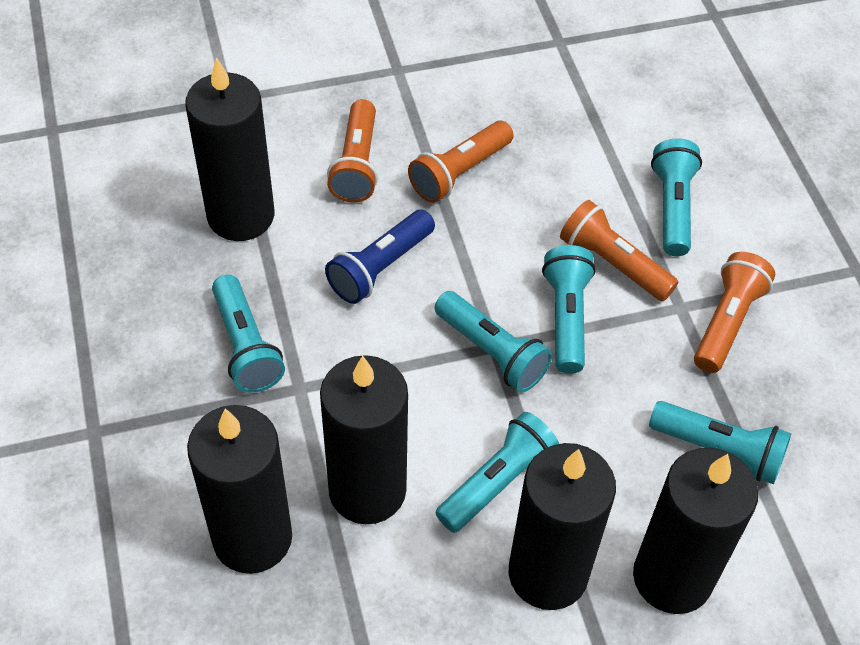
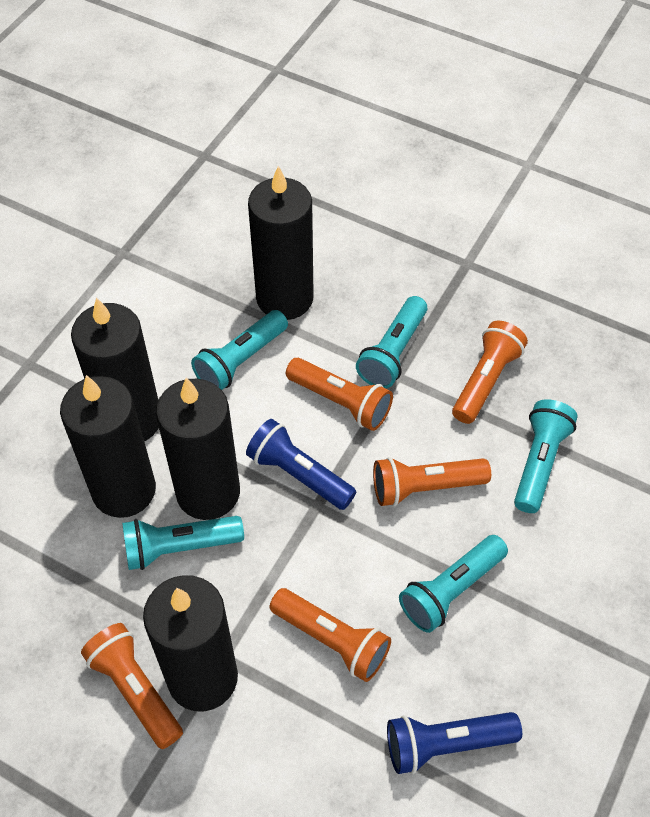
blue flashlight: [325,209,435,304] = 1 -> [246,419,356,510] [387,712,522,774] = 2
orange flashlight: [327,99,378,202] [408,121,514,203] [560,200,678,301] [694,252,775,373] = 4 -> [81,623,183,749] [270,588,391,682] [286,358,393,431] [373,457,491,507] [452,321,528,424] = 5
turquoise flashlight: [212,275,285,393] [434,291,552,392] [436,412,559,533] [542,245,596,374] [649,401,792,484] [651,138,702,256] = 6 -> [122,516,244,570] [191,310,288,390] [356,296,427,388] [399,535,508,633] [514,399,578,513] = 5

